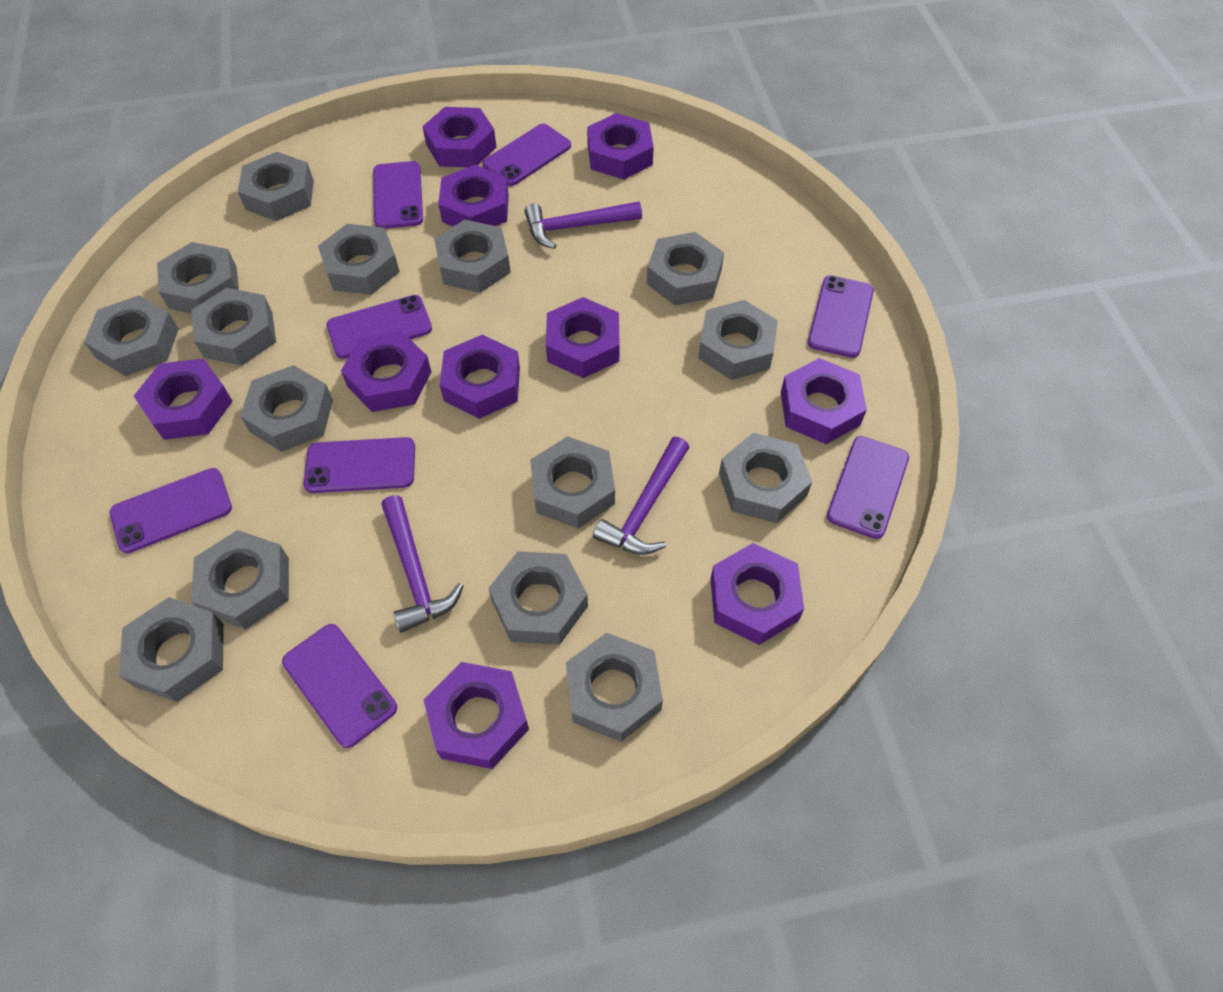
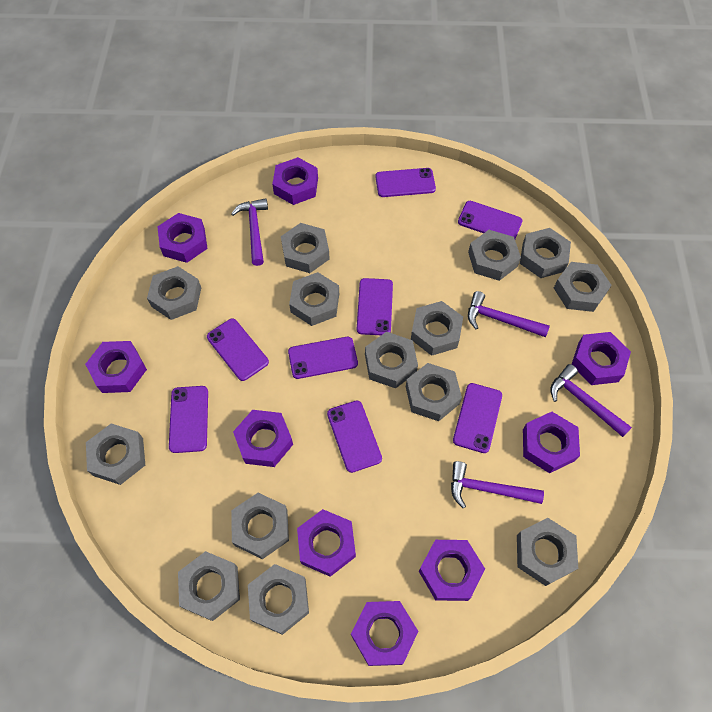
grey nut: [84,295,179,376] [119,597,224,702] [157,242,239,314] [191,530,289,630] [192,288,276,366] [238,152,314,221] [240,365,333,452] [318,224,400,295] [434,220,511,293] [488,551,588,644] [530,436,615,529] [566,633,663,742] [647,232,724,305] [698,300,778,380] [719,433,812,523] = 15 -> [86,424,145,485] [147,266,201,320] [178,551,240,621] [231,493,289,559] [248,564,309,635] [281,223,330,273] [289,272,339,326] [365,332,418,389] [406,363,462,421] [411,301,463,356] [468,230,521,281] [517,518,578,586] [520,228,571,278] [554,262,611,312] = 14
purple hammer: [381,495,463,633] [524,201,642,249] [593,437,690,555] = 3 -> [231,198,268,266] [451,461,544,508] [468,291,550,337] [550,364,632,437] = 4
purple nut: [134,358,233,440] [341,331,431,412] [422,107,497,167] [424,662,529,769] [438,165,509,227] [440,335,520,419] [546,297,620,378] [587,113,654,180] [710,543,804,645] [781,358,867,444] = 10 -> [85,341,147,393] [158,213,208,263] [233,410,293,467] [272,157,318,205] [297,509,356,577] [351,601,418,666] [419,540,485,601] [523,412,580,473] [571,332,631,385] = 9

